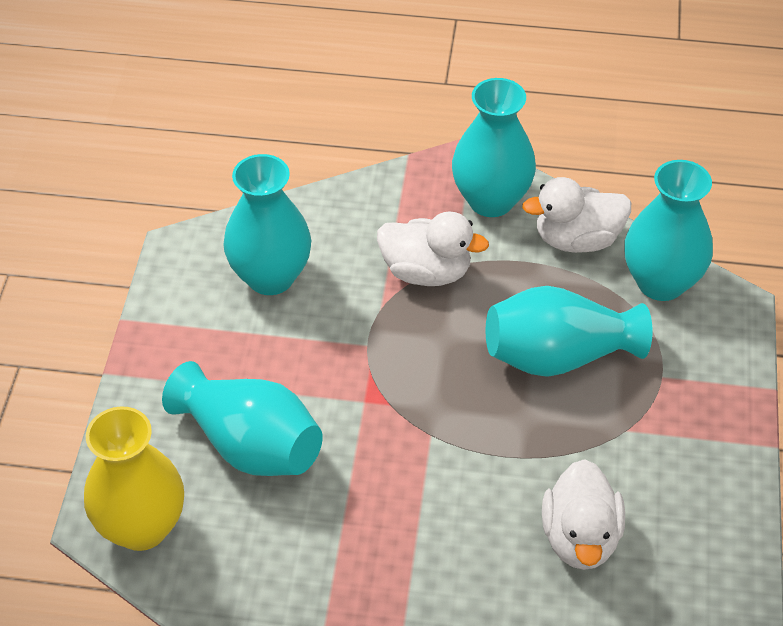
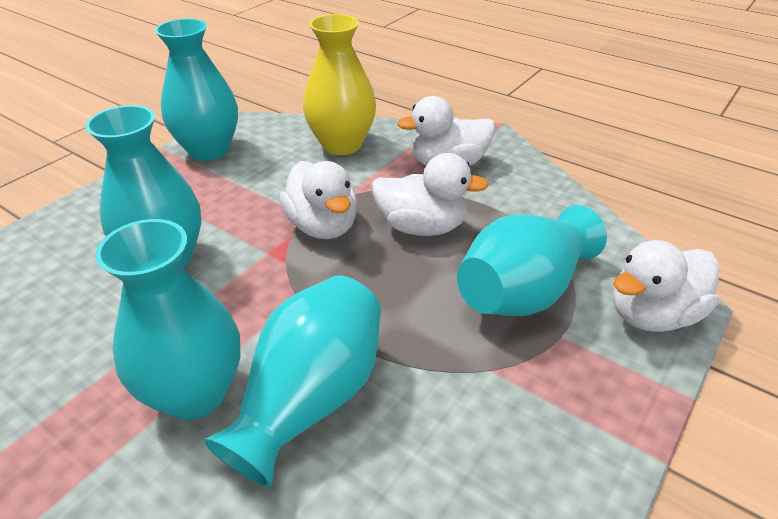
white duck: [377,211,489,286] [522,177,631,253] [542,459,625,570] = 3 -> [280,161,357,239] [372,153,489,236] [397,96,495,166] [613,240,719,332] = 4

